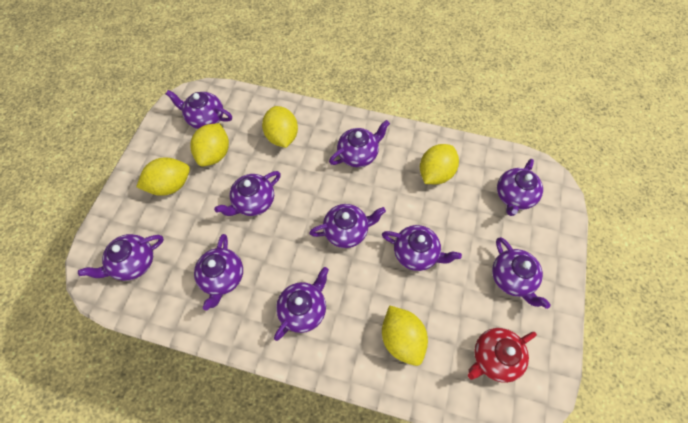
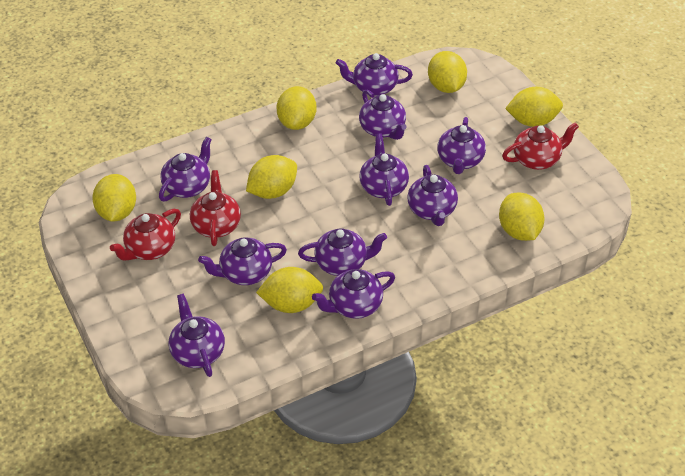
red teapot: [468,328,537,383] = 1 -> [110,209,181,261] [190,170,241,246] [502,122,579,170] = 3
yellow lemon: [136,157,190,196] [190,123,229,166] [262,106,298,148] [382,305,428,366] [420,144,459,184] = 5 -> [92,174,136,221] [246,155,297,199] [256,267,323,313] [276,86,317,130] [428,51,467,93] [499,193,545,241] [505,87,563,127] = 7

